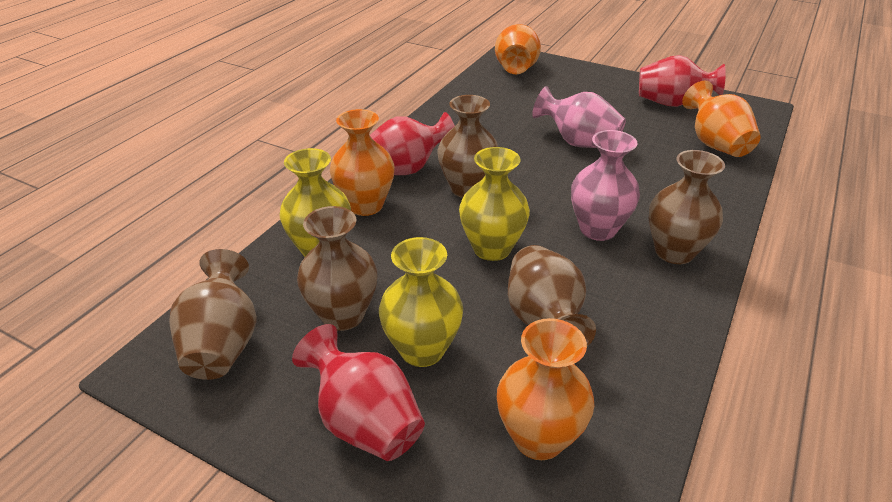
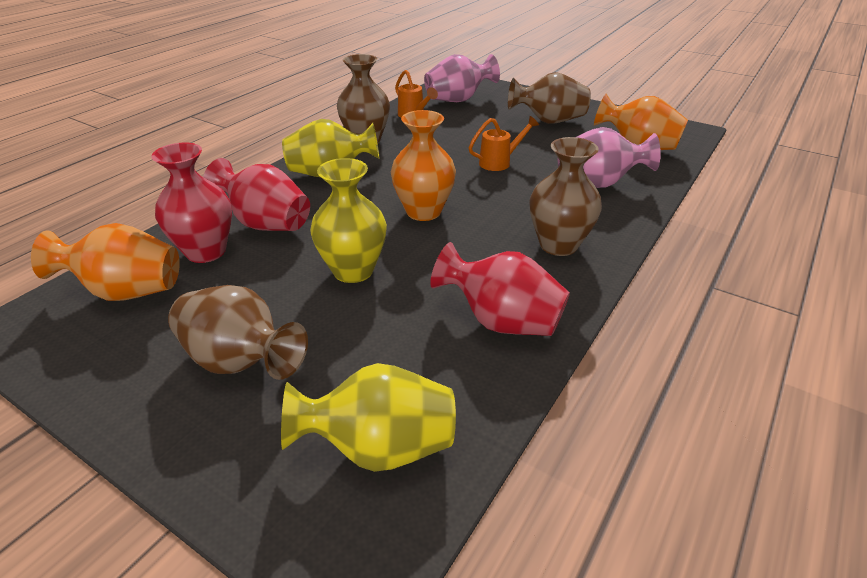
brown vase: [169,249,257,380] [297,206,377,331] [437,95,498,198] [508,245,596,347] [649,150,725,264] = 5 -> [168,285,308,380] [337,54,390,144] [508,72,591,124] [529,137,602,256] = 4
orange vase: [330,109,395,216] [495,24,541,74] [497,318,594,460] [682,80,761,157] = 4 -> [31,223,180,301] [391,110,456,221] [594,93,688,150] = 3
orange watering can: none = 0 -> [395,70,438,118] [468,116,539,171] = 2

